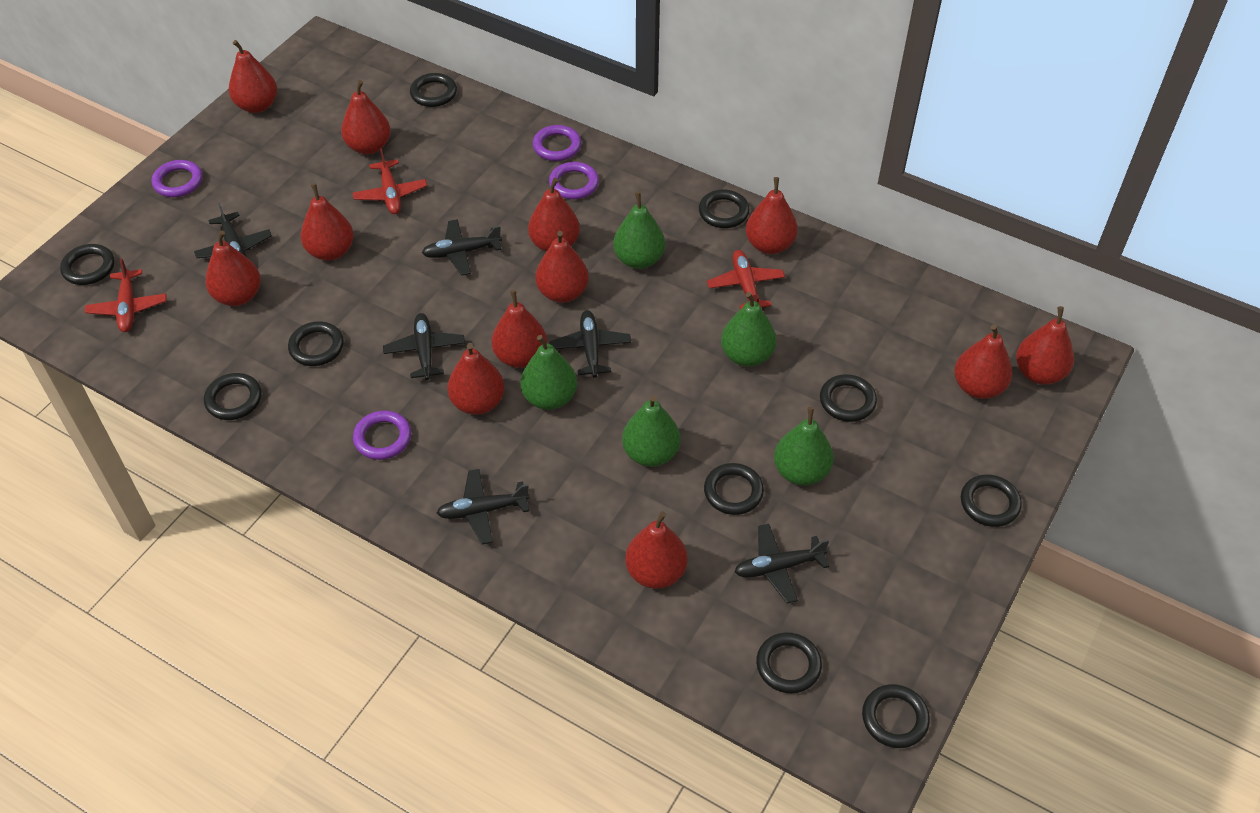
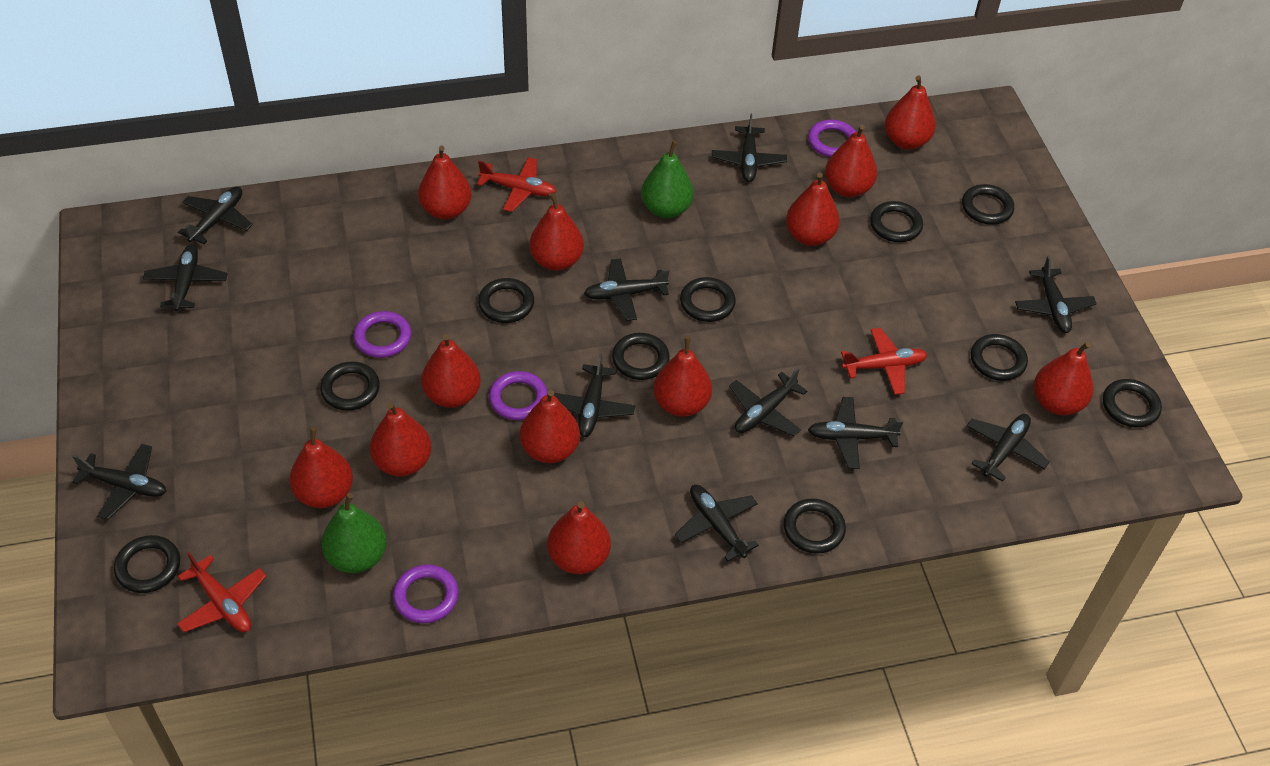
black plane: [194,202,272,258] [383,313,465,380] [422,219,502,276] [437,469,530,544] [550,310,631,378] [734,524,829,603] = 6 -> [72,444,166,520] [143,245,228,312] [178,187,253,244] [553,353,635,437] [584,258,670,321] [675,485,759,562] [712,114,787,182] [729,368,807,436] [808,397,904,469] [967,414,1050,482] [1015,256,1097,333] = 11
green pear: [520,335,577,410] [613,192,665,269] [622,395,680,467] [721,292,777,367] [774,407,834,486] = 5 -> [322,493,387,573] [641,141,694,218] = 2

